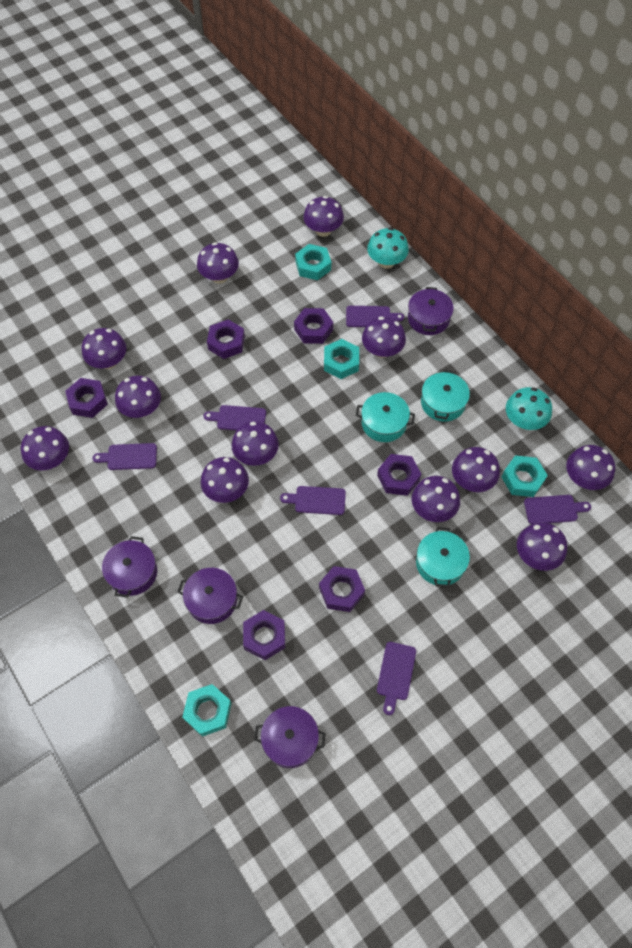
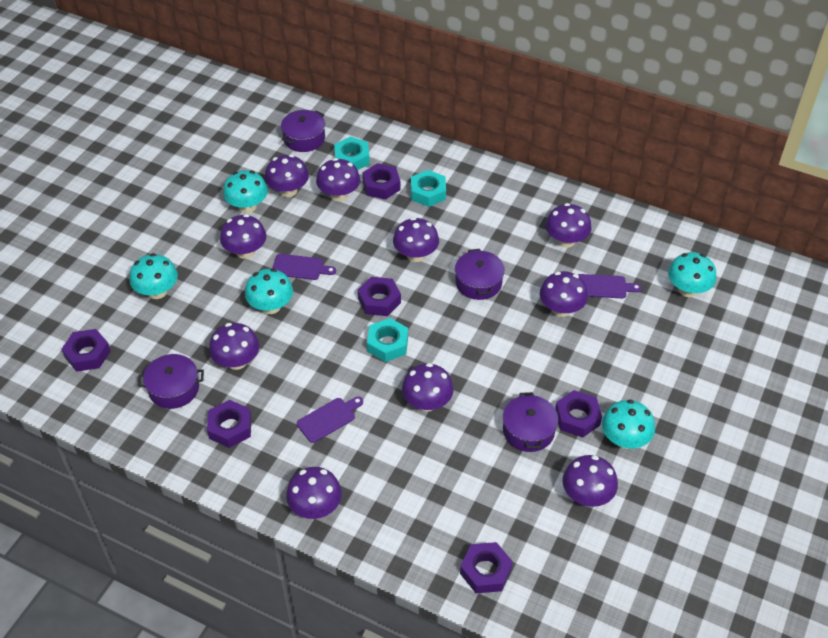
purple cutting board: [92,443,157,470] [204,405,266,431] [280,486,346,515] [346,306,404,327] [377,642,416,715] [524,495,591,524] = 6 -> [272,254,336,280] [297,396,363,443] [578,274,642,298] = 3
purple mushroom: [21,426,69,470] [82,328,126,369] [115,376,161,418] [197,242,239,284] [201,457,249,503] [232,421,279,466] [303,196,344,237] [362,316,406,358] [412,476,460,522] [452,447,500,492] [517,522,568,571] [566,445,615,490] = 12 -> [209,323,260,370] [220,214,266,259] [265,154,309,197] [286,467,342,519] [316,158,360,201] [393,217,439,262] [402,363,454,411] [540,271,588,317] [545,203,592,248] [563,455,618,507] = 10
turquoise mushroom: [367,228,409,269] [506,387,552,430] = 2 -> [129,253,178,299] [223,170,268,213] [245,268,293,314] [602,399,655,449] [668,252,716,297] = 5
turquoise nut: [182,684,232,737] [295,244,331,280] [324,339,359,379] [502,455,548,497] = 4 -> [334,137,370,170] [367,318,408,362] [411,170,446,207] = 3
turquoise pot: [356,392,415,442] [416,527,470,588] [421,370,470,422] = 3 -> none = 0

